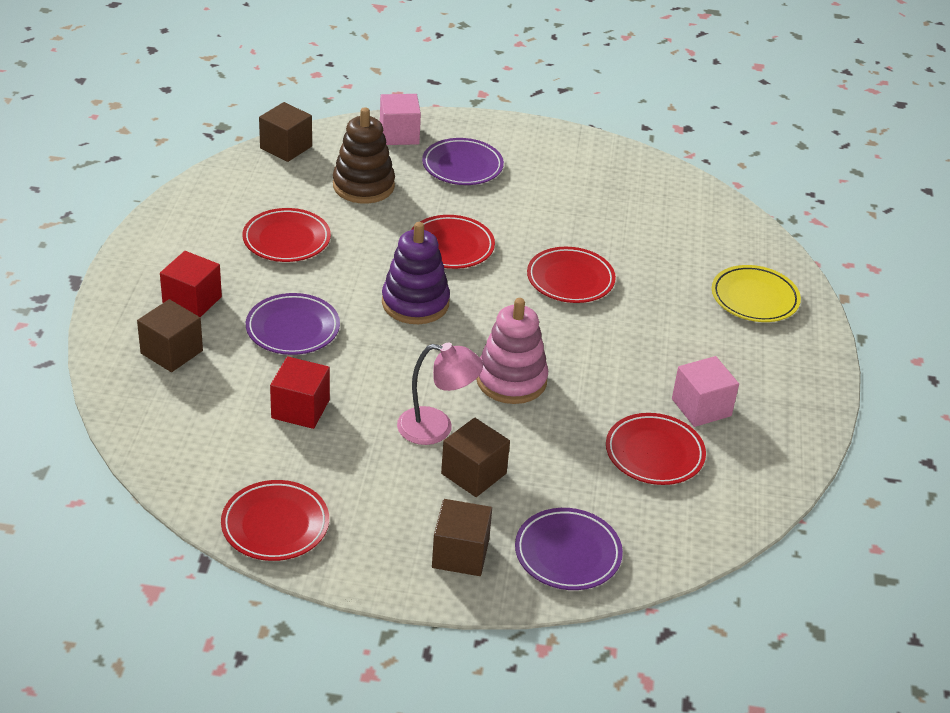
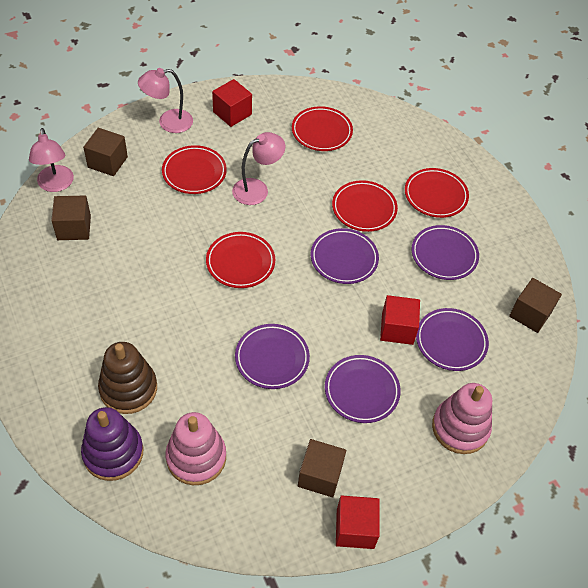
pink cube: [380,94,421,145] [672,356,739,427] = 2 -> none = 0
pink lamp: [397,343,483,445] = 1 -> [29,128,74,192] [138,68,193,133] [232,132,285,205] = 3
pink stacking toy: [476,298,548,404] = 1 -> [166,412,226,485] [432,383,492,454] = 2
purple plate: [246,293,340,355] [422,138,504,185] [515,508,623,590] = 3 -> [235,324,310,389] [311,228,379,284] [325,355,401,423] [412,225,479,280] [416,308,489,371] = 5
red cube: [160,251,222,317] [270,356,330,429] = 2 -> [212,79,252,127] [336,495,380,549] [380,295,420,345] = 3
yellow plate: [712,265,801,322] = 1 -> none = 0

